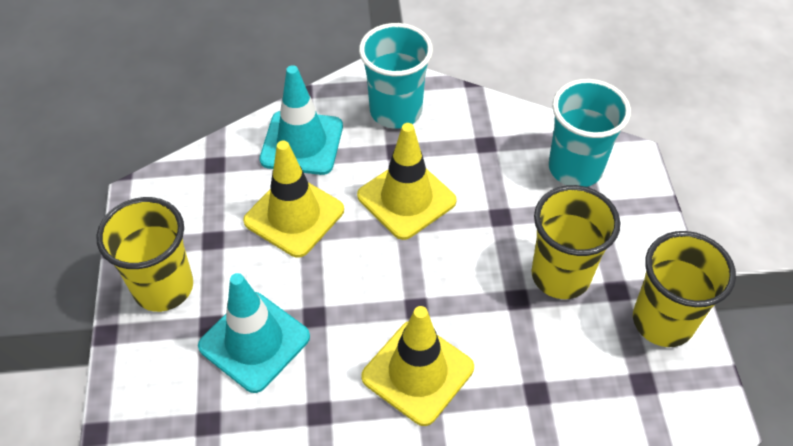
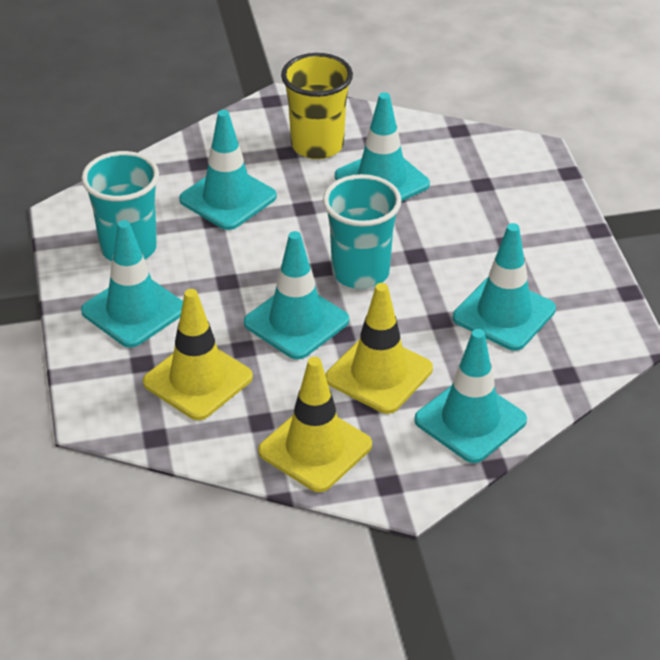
turquoise traffic cone: [198,273,310,393] [260,65,343,175] = 2 -> [81,220,183,348] [179,110,277,230] [244,231,349,360] [335,92,430,201] [414,329,527,463] [453,223,556,351] = 6
yellow cup: [97,197,193,312] [531,185,620,299] [633,231,736,347] = 3 -> [281,53,353,159] = 1

